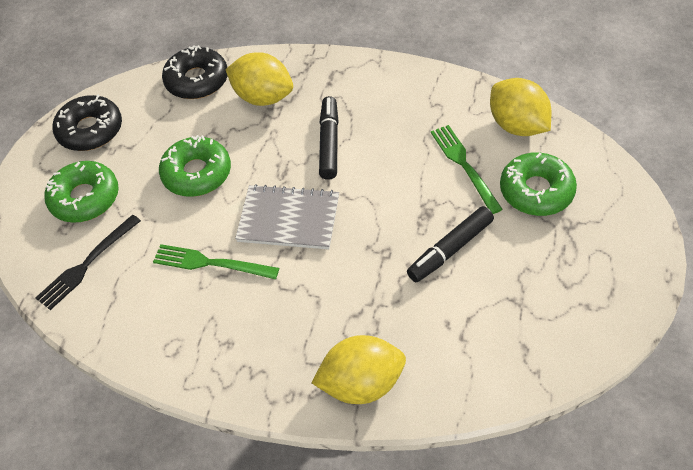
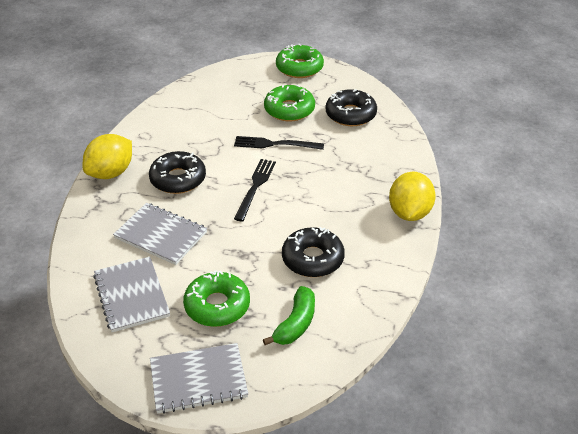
black donut: [52,94,122,151] [162,45,227,99] = 2 -> [149,151,206,194] [282,227,345,277] [325,89,377,126] = 3
black fork: [35,215,141,310] = 1 -> [234,136,324,150] [234,159,276,222] = 2
black marker: [319,96,339,180] [407,206,494,282] = 2 -> none = 0
green banana: none = 0 -> [263,286,315,345] = 1
green fork: [153,244,279,279] [431,125,503,214] = 2 -> none = 0
grey notebook: [235,184,339,249] = 1 -> [93,257,170,332] [113,203,207,265] [150,343,248,414] = 3
yellow lemon: [226,53,293,106] [312,335,406,404] [490,78,551,136] = 3 -> [83,134,132,179] [389,172,436,221] = 2

